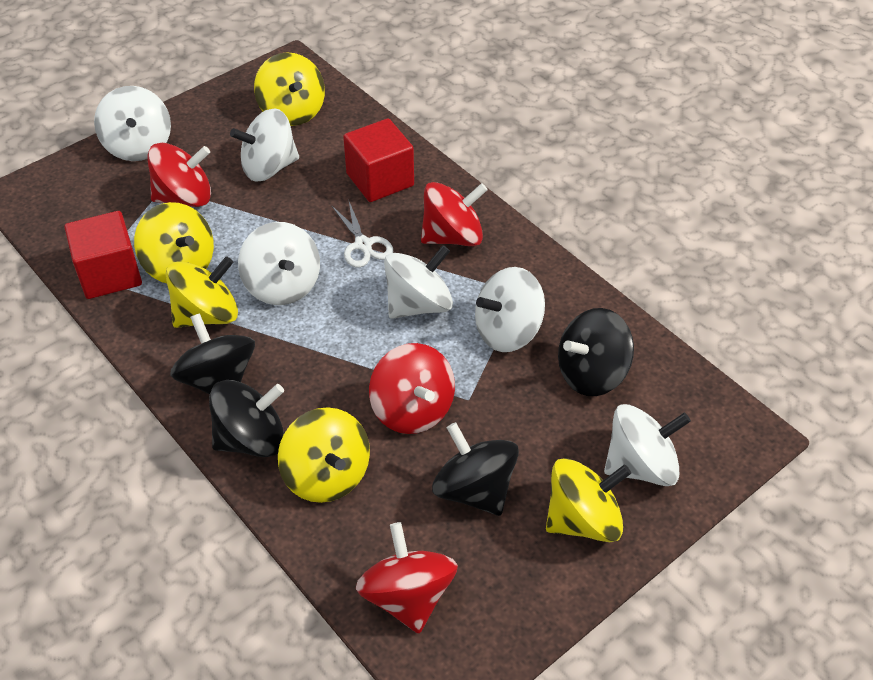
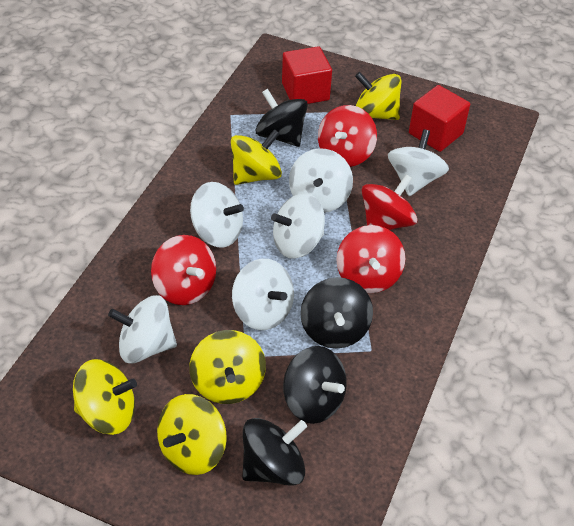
white scissors: [331,199,393,268] = 1 -> none = 0

